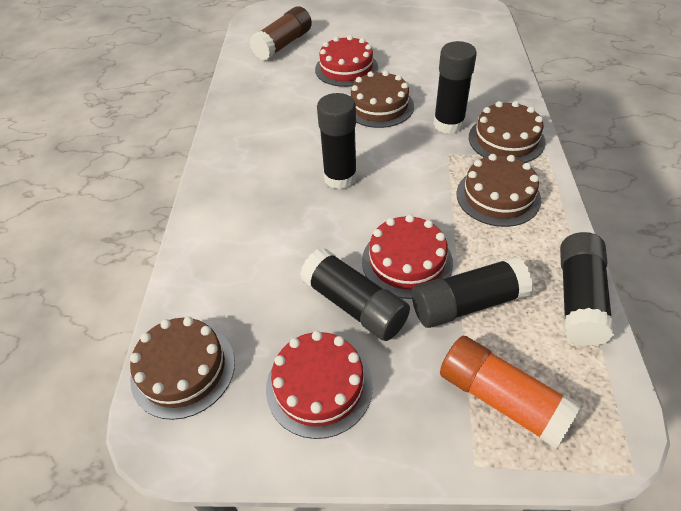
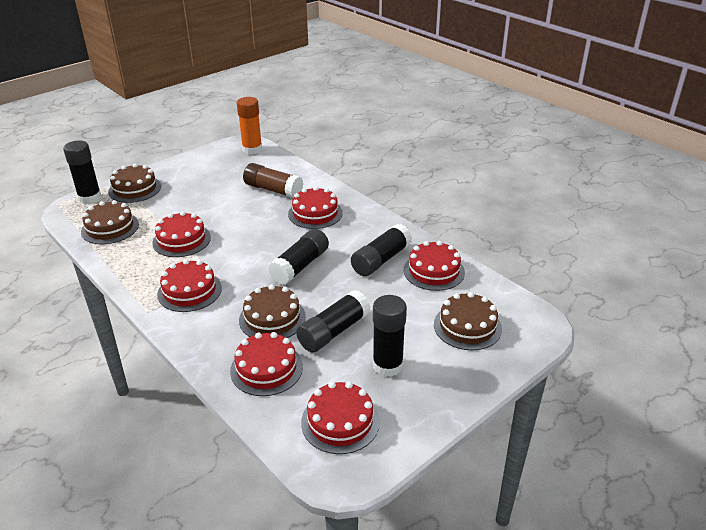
red cake: [266,331,373,439] [315,35,378,87] [362,215,453,299] = 3 -> [152,211,211,257] [157,259,222,312] [230,332,303,396] [288,186,343,229] [301,382,380,454] [404,241,465,291] = 6

